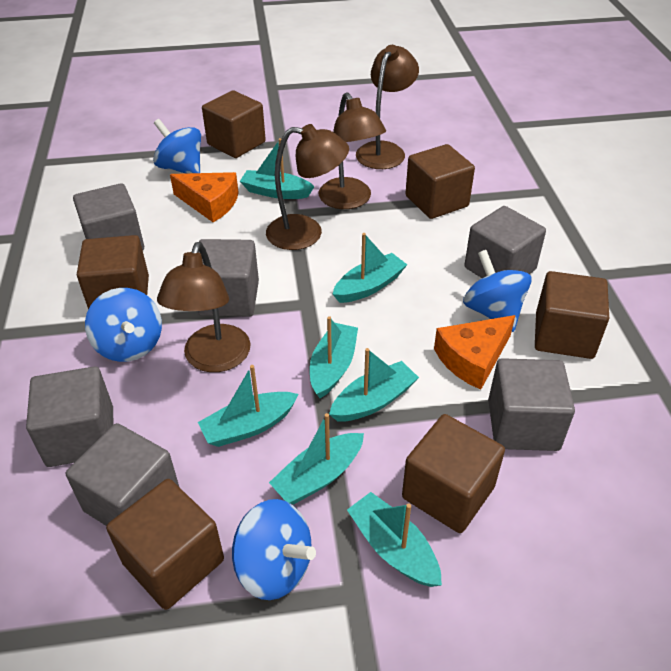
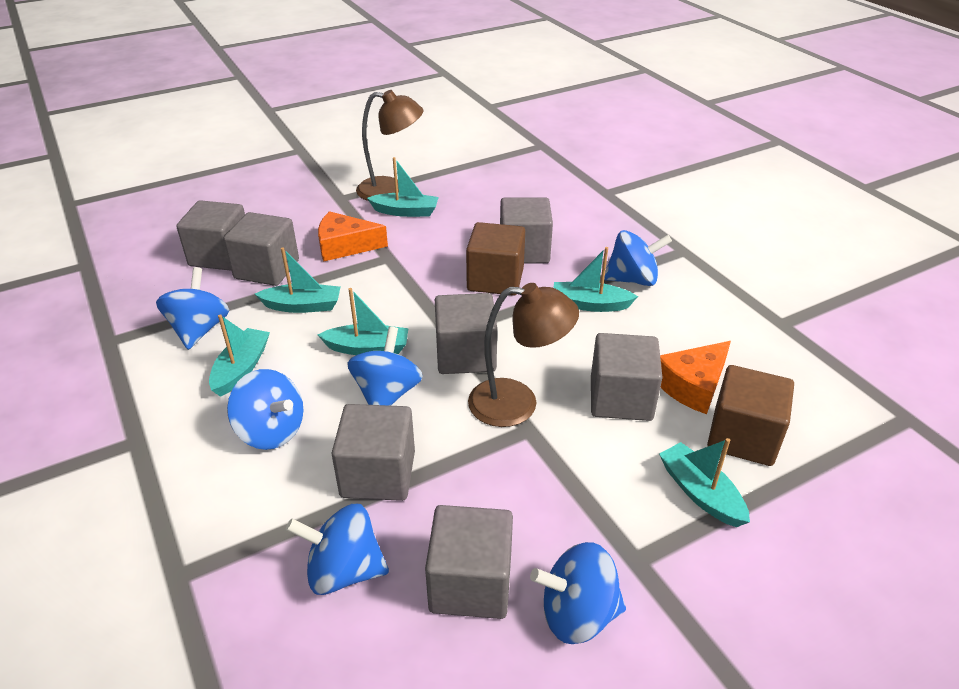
blue spinning top: [85,288,162,362] [153,119,201,173] [232,499,316,600] [463,250,532,332] = 4 -> [156,267,229,350] [227,369,303,450] [286,504,389,595] [347,326,423,406] [530,542,626,644] [604,230,672,286] = 6
brown cube: [77,235,149,309] [106,479,224,610] [202,90,266,158] [402,414,505,533] [406,144,475,219] [535,271,609,359] = 6 -> [466,222,525,296] [707,365,794,466] = 2
brown lamp: [157,242,251,372] [266,124,349,250] [319,92,386,209] [356,45,419,169] = 4 -> [356,90,423,201] [468,283,579,427] = 2
grey cube: [26,366,113,467] [66,423,179,526] [73,183,144,250] [198,239,259,316] [465,206,546,278] [488,358,575,451] = 6 -> [176,200,245,271] [224,212,299,286] [332,404,415,501] [425,505,513,619] [435,293,497,374] [500,197,553,263] [591,333,663,421] = 7
turquoise boat: [198,365,299,447] [240,138,315,199] [269,413,364,504] [310,316,358,398] [329,348,419,422] [333,233,407,303] [347,492,442,587] = 7 -> [209,314,270,397] [255,247,340,313] [318,288,409,355] [367,157,439,217] [553,247,638,312] [659,438,750,527] = 6

